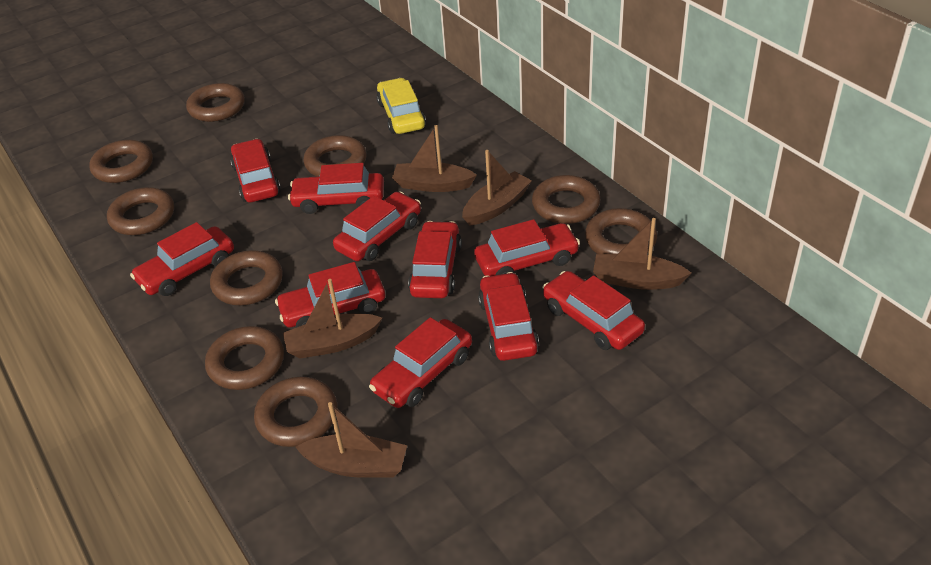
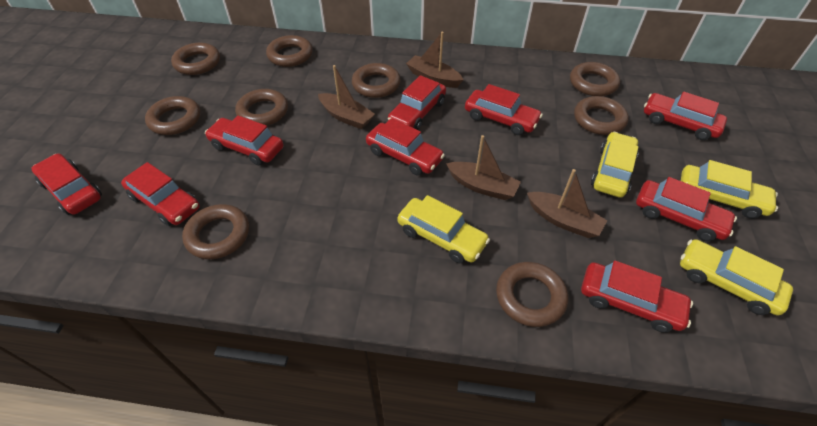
brown boat: [283,279,382,359] [296,402,407,478] [392,125,477,192] [462,150,532,226] [593,218,691,290] = 5 -> [318,65,375,129] [406,32,463,88] [446,135,521,200] [527,169,607,238] = 4
red car: [130,222,234,296] [230,139,281,202] [275,262,385,327] [288,163,384,214] [333,192,421,261] [369,317,472,408] [408,221,462,298] [474,219,580,276] [478,272,539,361] [542,271,645,350] = 10 -> [31,153,102,215] [121,162,200,226] [205,116,284,165] [366,118,445,176] [388,75,446,130] [465,84,543,135] [581,260,693,333] [636,177,737,241] [644,92,727,140] = 9
yellow car: [376,78,426,134] = 1 -> [397,195,490,263] [591,132,639,198] [680,239,793,316] [681,160,778,219] = 4

